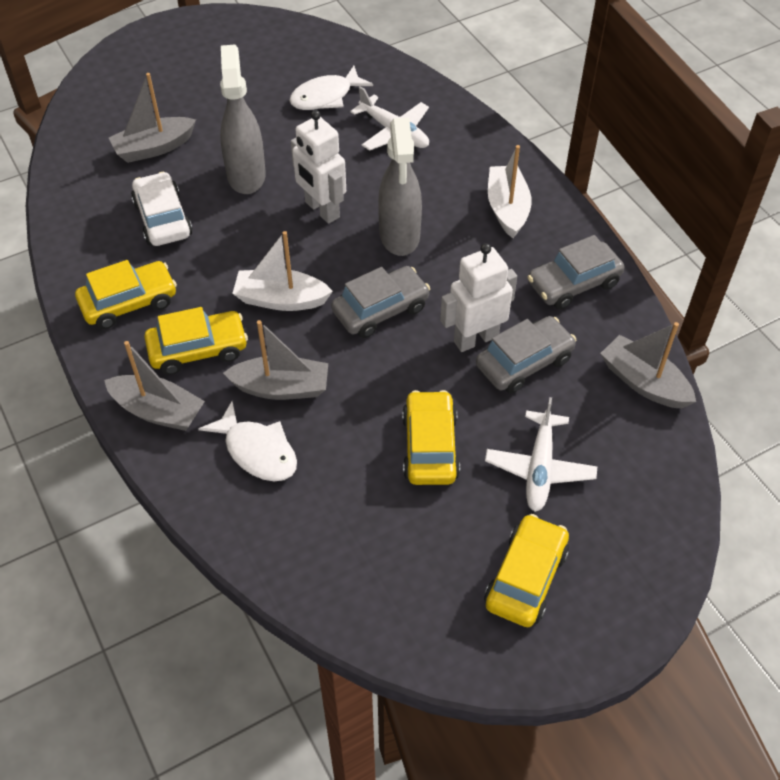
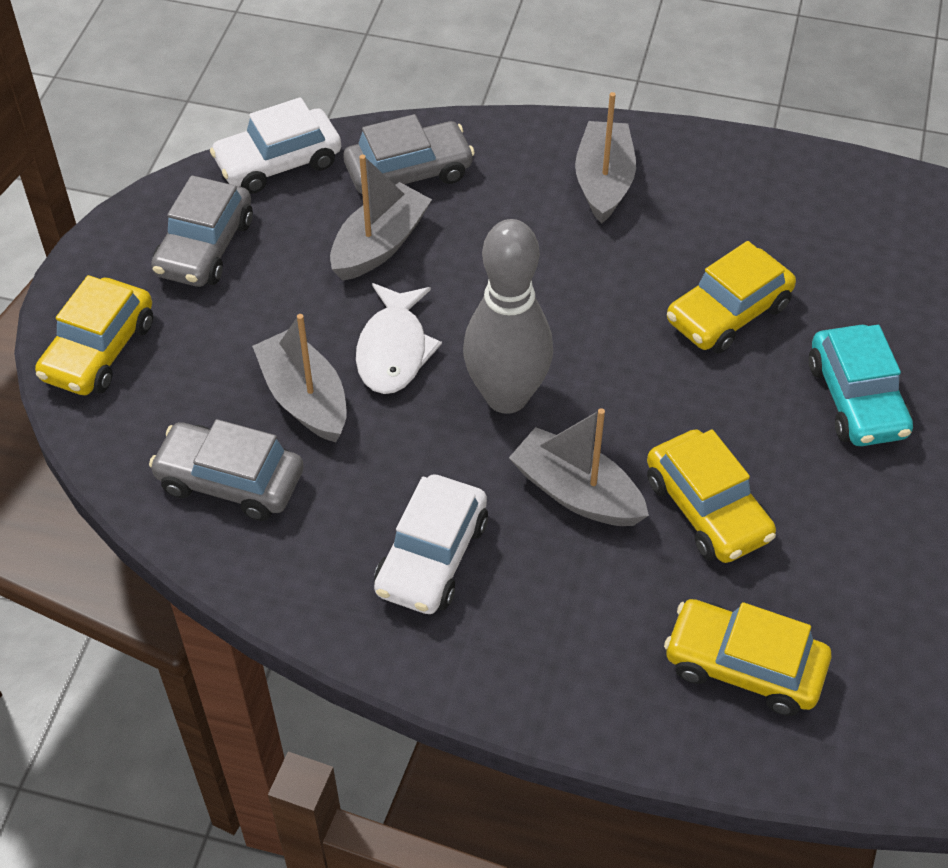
grey bowling pin: none = 0 -> [463,219,553,414] = 1
grey spray bottle: [220,45,266,194] [378,118,422,256] = 2 -> none = 0
turquoise car: none = 0 -> [809,325,913,446] = 1
white boat: [232,231,333,311] [488,145,532,238] = 2 -> none = 0
white car: [131,172,192,246] = 1 -> [210,97,341,194] [374,475,488,614] = 2
white fish: [199,402,297,481] [289,66,373,110] = 2 -> [356,283,442,394] = 1
white plane: [350,86,429,151] [485,397,597,512] = 2 -> none = 0
white robot: [291,110,346,224] [440,243,517,352] = 2 -> none = 0

